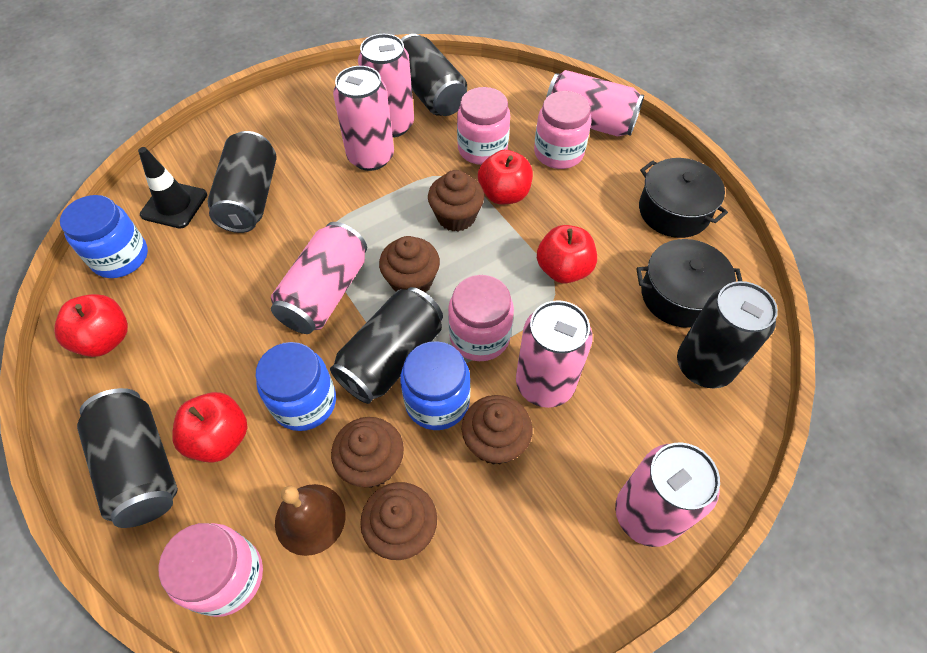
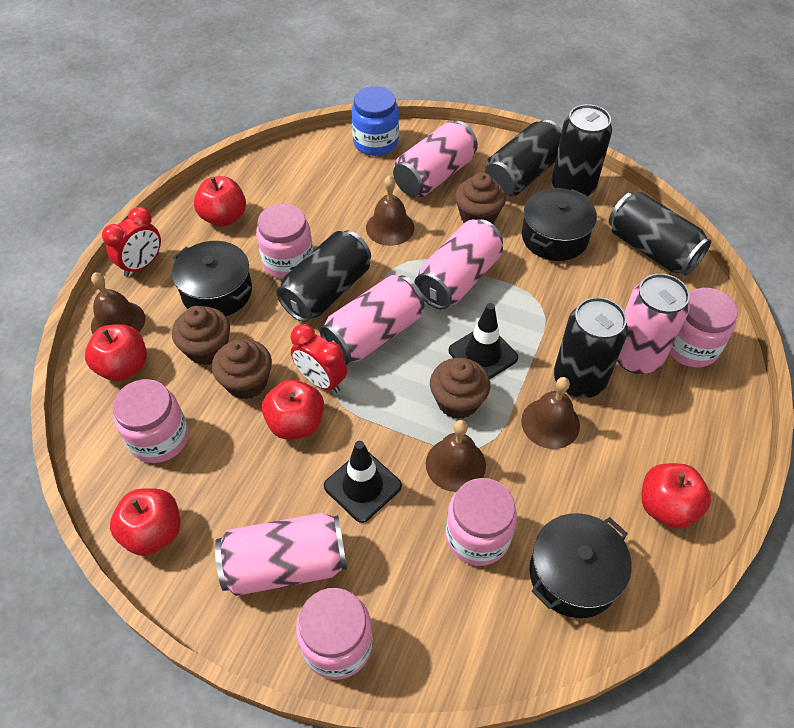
black pot: [637,239,742,328] [639,158,728,238] = 2 -> [172,241,252,316] [522,188,597,261] [530,513,631,618] = 3
black traffic cone: [138,147,207,228] = 1 -> [324,441,402,523] [449,303,518,380] = 2
blue jar: [60,195,148,278] [256,342,336,431] [400,341,470,430] = 3 -> [351,86,399,156] = 1
brown bell: [275,484,345,556] = 1 -> [91,272,145,334] [366,175,415,246] [426,420,486,492] [521,377,580,449] = 4
brown cupcake: [331,417,404,488] [360,482,437,560] [379,236,440,293] [428,170,484,231] [462,395,533,465] = 5 -> [172,306,230,365] [212,339,272,399] [430,358,490,419] [455,173,506,224] = 4
pink can: [271,222,367,334] [333,66,394,171] [358,34,414,138] [516,300,593,408] [546,70,644,137] [615,442,720,547] = 6 -> [215,513,347,596] [320,275,424,365] [393,121,478,197] [415,219,503,309] [617,273,690,374] = 5
pink jar: [158,523,263,617] [448,275,514,361] [457,87,510,165] [534,91,592,169] = 4 -> [113,379,188,463] [256,204,313,279] [296,588,373,680] [445,478,517,566] [669,288,738,368] = 5
red apple: [54,294,128,357] [172,392,248,463] [478,150,533,205] [537,225,597,284] = 4 -> [85,324,147,381] [110,488,180,556] [194,176,246,227] [262,379,324,439] [641,463,711,529] = 5
red clock: none = 0 -> [102,207,161,277] [290,324,347,393] = 2

